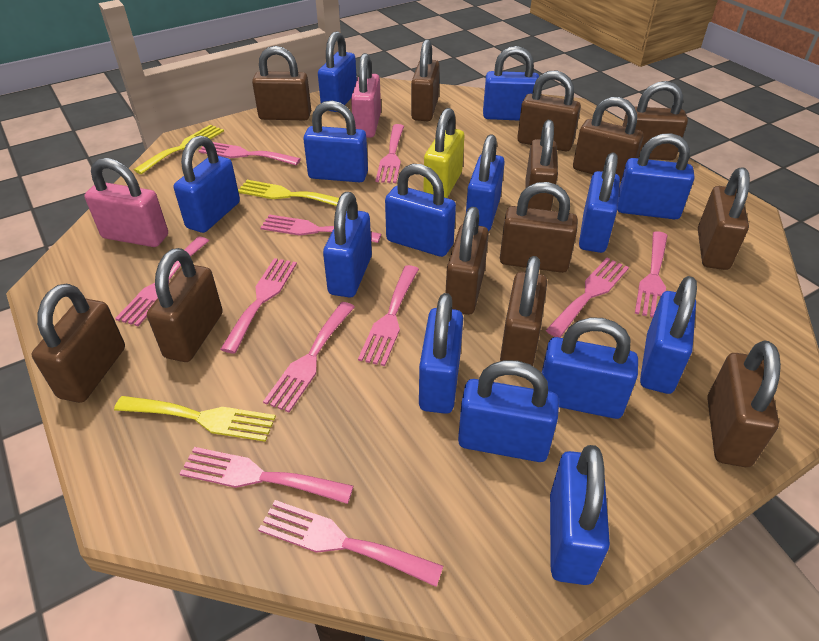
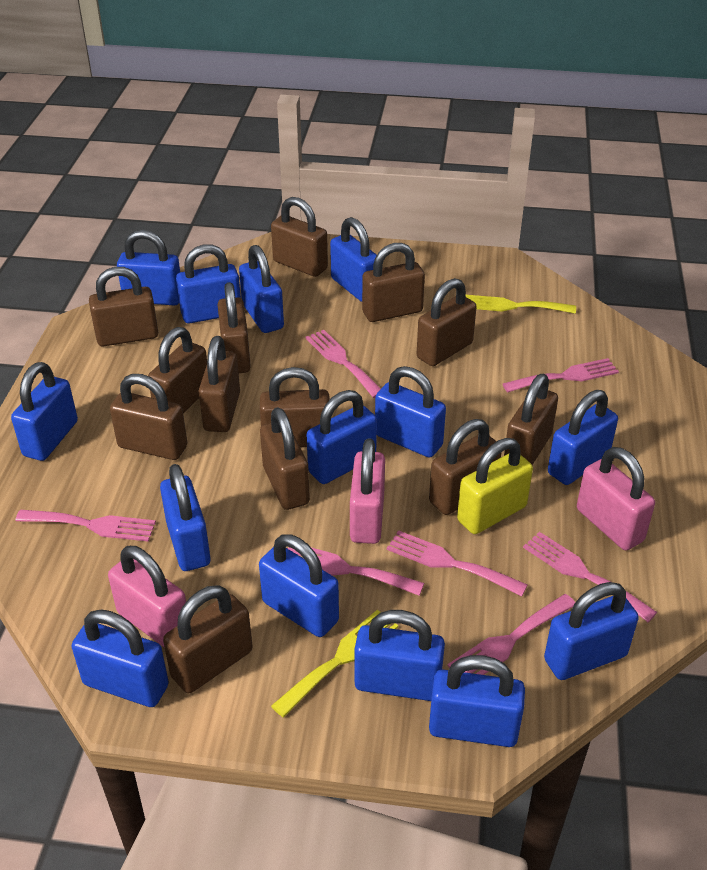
pink fork: [115,237,209,326] [179,447,353,504] [199,142,301,165] [220,258,297,354] [258,500,443,587] [260,214,381,243] [263,302,355,412] [358,265,419,366] [375,124,404,183] [546,258,629,338] [635,231,668,318] = 11 -> [15,510,156,542] [288,547,424,596] [306,330,381,398] [387,530,528,597] [447,594,575,675] [503,358,619,393] [523,532,657,622] = 7
pink padlock: [84,158,168,247] [351,53,381,138] = 2 -> [108,546,186,648] [350,438,385,544] [577,447,655,550] = 3
yellow fork: [114,396,276,442] [134,125,224,174] [238,180,339,206] = 3 -> [271,610,398,718] [465,295,576,314] = 2

